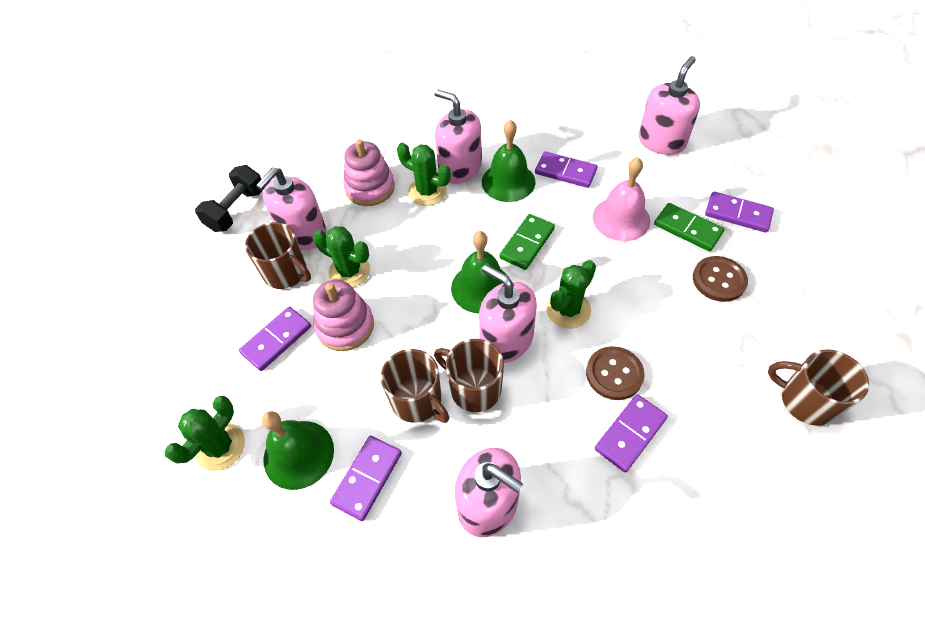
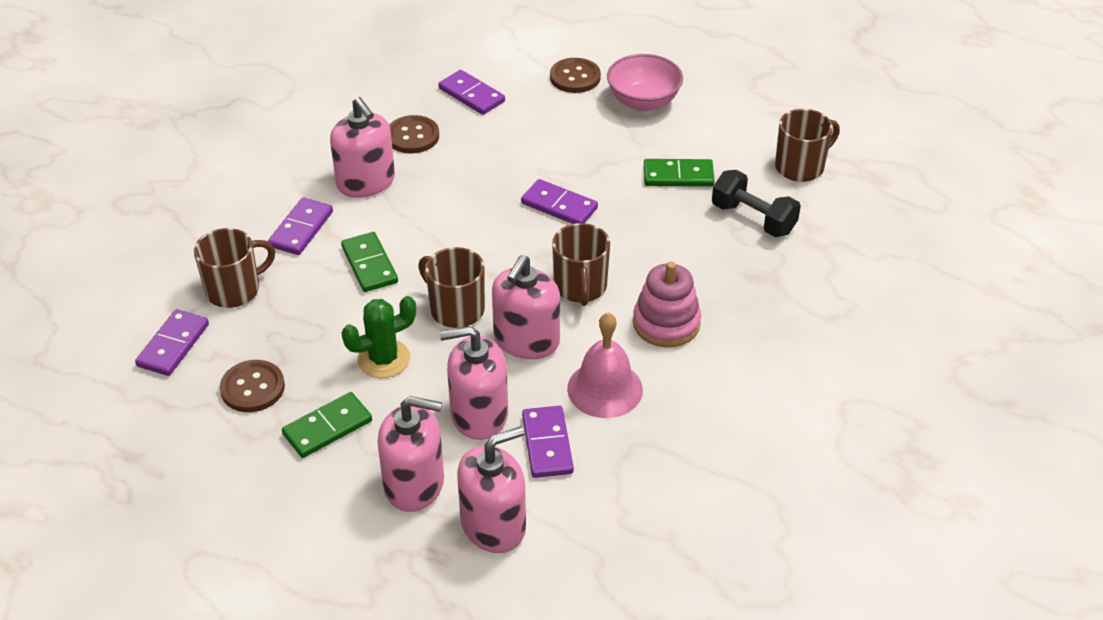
brown button: [586,346,645,400] [693,256,748,302] = 2 -> [220,360,285,412] [389,115,439,153] [550,58,601,93] = 3
green bell: [262,411,334,490] [451,231,507,313] [482,119,535,202] = 3 -> none = 0
green cactus: [164,396,245,471] [313,226,370,288] [397,143,451,206] [546,260,596,328] = 4 -> [342,296,416,378] = 1
green domino: [500,214,555,270] [654,203,724,251] = 2 -> [282,392,372,458] [341,232,398,292] [644,159,715,187] = 3
pink bowl: none = 0 -> [607,54,683,111] = 1
pink stacking toy: [313,280,374,351] [343,139,395,206] = 2 -> [633,262,701,348] = 1

